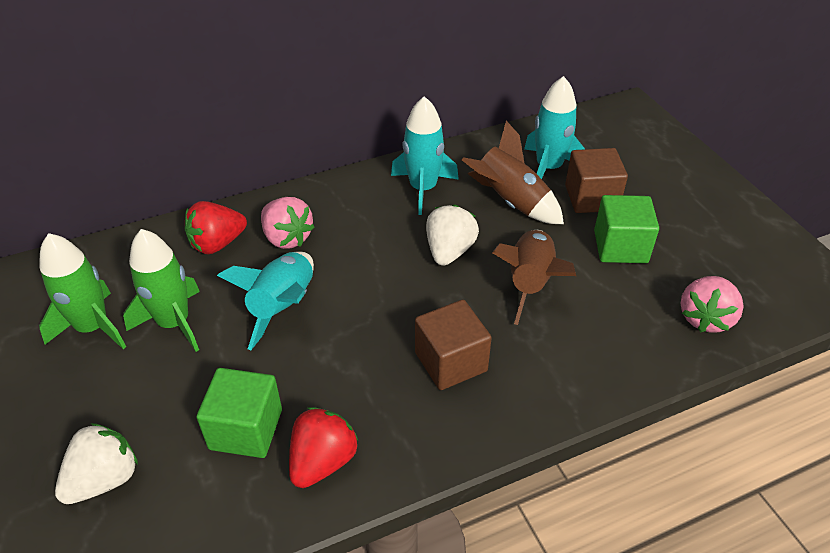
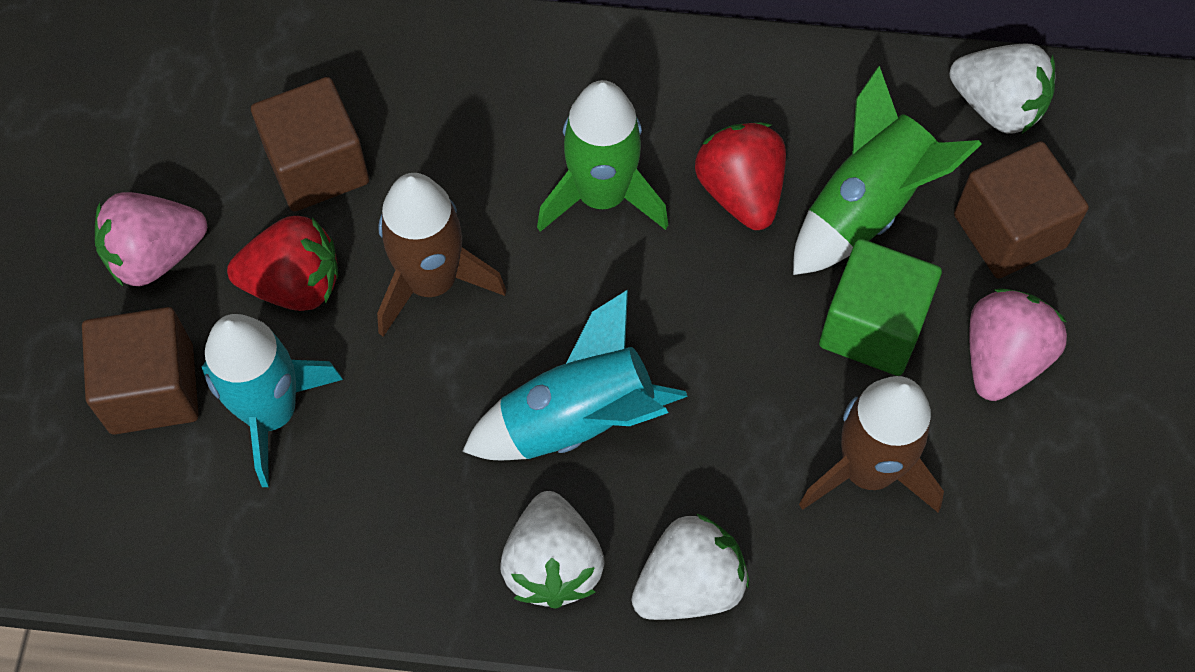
brown cube: [415,300,492,390] [565,148,628,213] = 2 -> [82,307,199,435] [251,77,369,212] [954,141,1089,279] = 3
green cube: [197,368,282,458] [594,195,659,263] = 2 -> [819,239,942,376] = 1
turquoise rocket: [217,251,314,350] [391,96,459,215] [524,76,585,179] = 3 -> [202,314,343,487] [462,290,688,460] = 2
white strawberry: [55,423,138,504] [426,205,479,266] = 2 -> [500,491,605,609] [631,513,749,620] [950,44,1056,134] = 3

